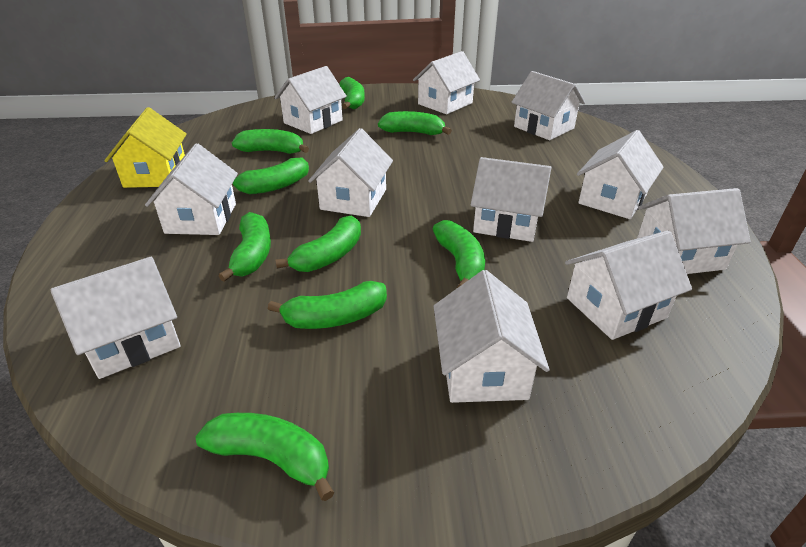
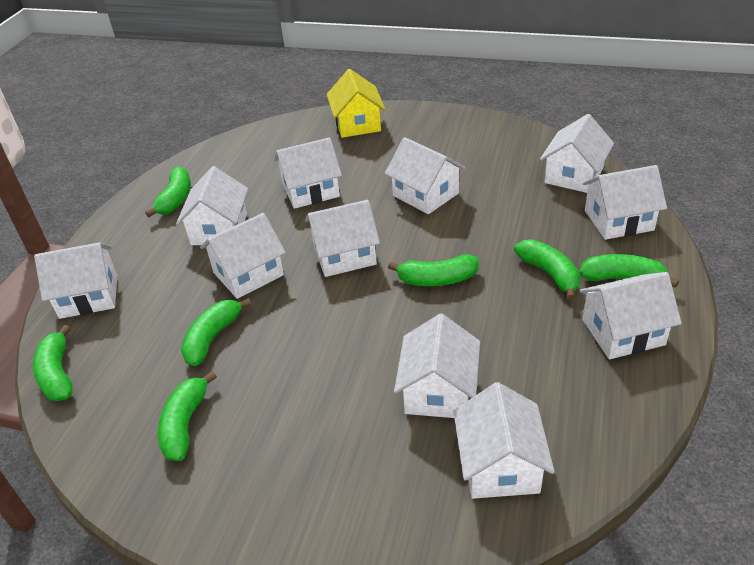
green banana: [196,413,334,501] [219,212,271,282] [232,129,309,154] [232,157,309,194] [268,281,387,329] [275,216,361,272] [340,77,365,109] [378,111,452,135] [433,220,485,288] = 9 -> [33,325,72,401] [145,166,191,217] [158,371,217,461] [181,298,251,366] [388,254,479,286] [514,239,580,300] [579,254,679,288] = 7

